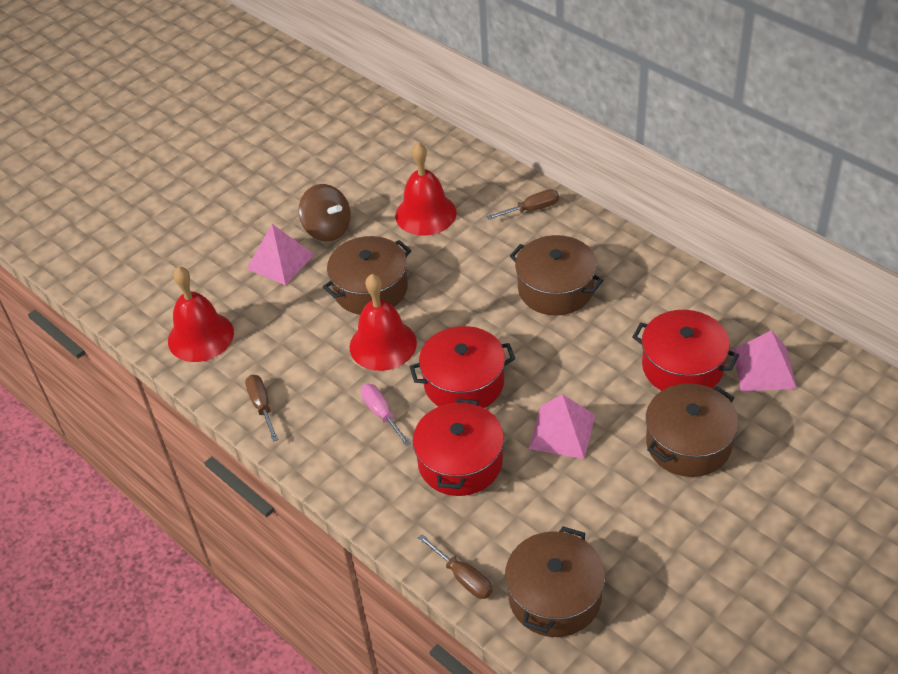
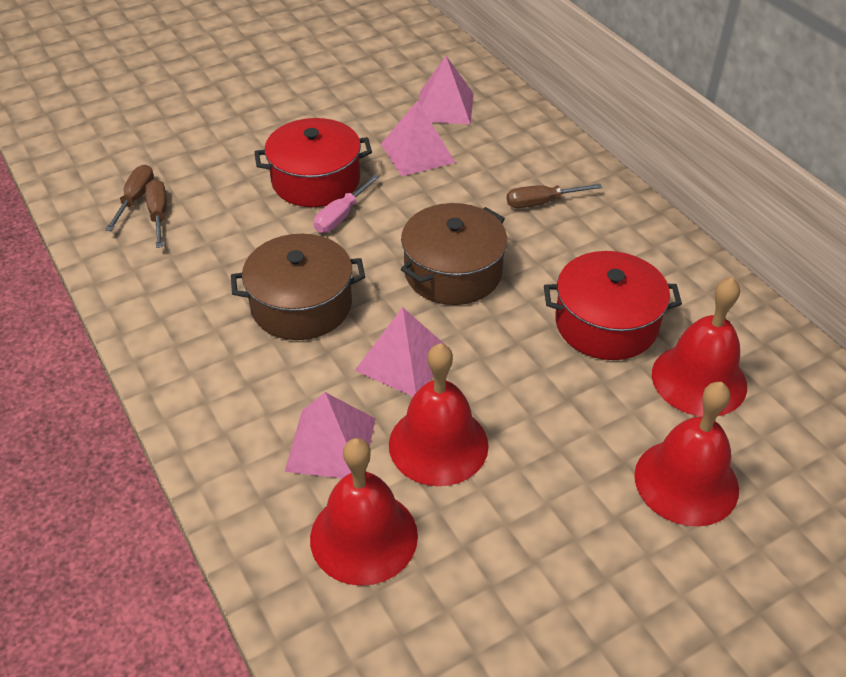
brown pot: [323,236,411,315] [505,526,605,637] [510,235,604,315] [646,383,739,477] = 4 -> [231,234,365,340] [401,203,507,305] = 2
brown spinning top: [298,184,351,241] = 1 -> none = 0
pink pyramid: [247,224,315,285] [529,394,595,459] [732,330,797,391] = 3 -> [285,392,376,478] [355,307,452,396] [381,100,456,176] [419,56,474,124] = 4
red bell: [168,267,234,362] [349,274,417,371] [395,142,457,236] = 3 -> [310,438,418,586] [389,343,489,486] [634,382,739,526] [652,277,747,417] = 4
red pot: [409,326,515,408] [413,398,504,496] [632,310,739,391] = 3 -> [254,118,372,207] [544,251,682,360] = 2

